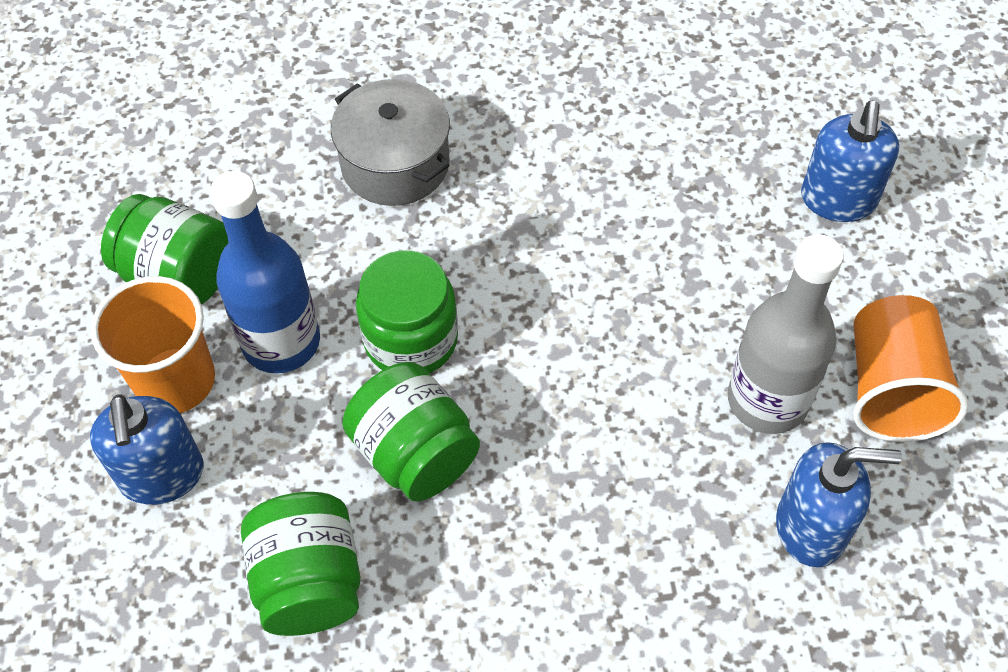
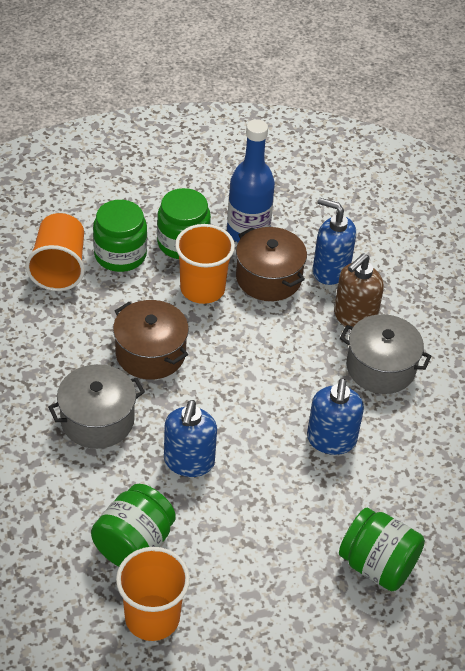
brown pot: none = 0 -> [113,300,189,380] [236,227,307,301] = 2
brown soap dispenser: none = 0 -> [334,253,384,327] = 1
grey bottle: [728,234,844,434] = 1 -> none = 0
grey pot: [331,79,450,206] = 1 -> [48,364,145,449] [340,314,431,394] = 2
orange cup: [91,276,215,413] [853,295,968,442] = 2 -> [25,213,85,291] [116,547,190,641] [175,224,235,304] = 3

